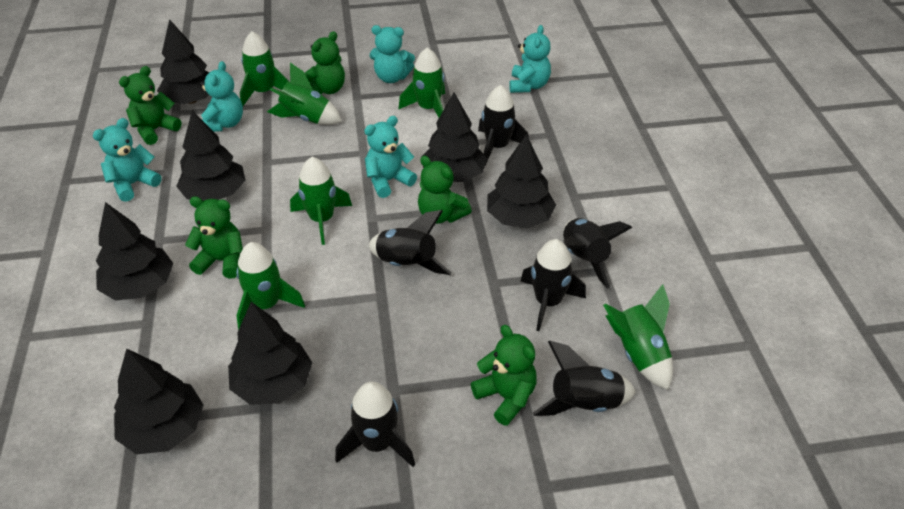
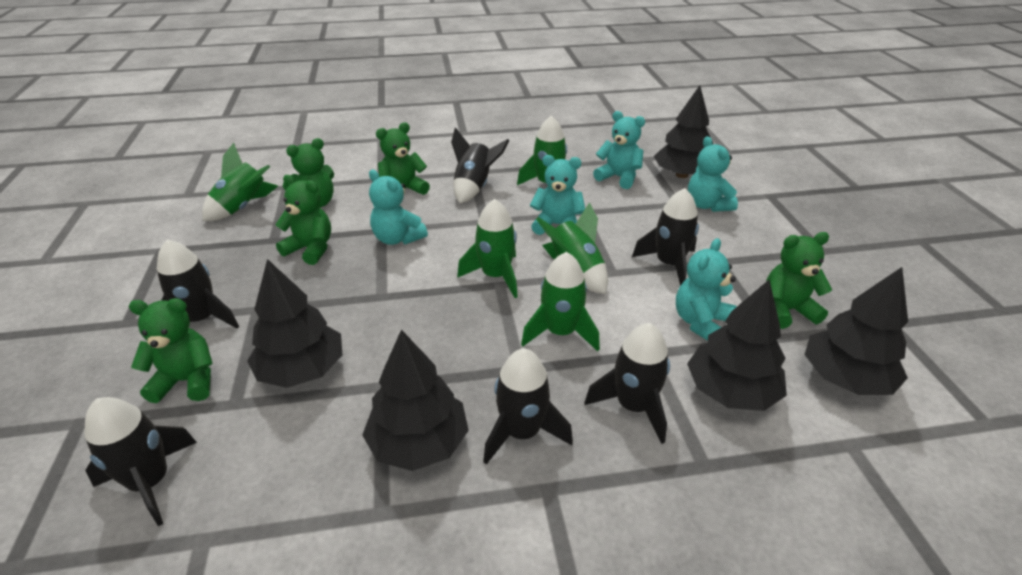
black tree: [96,202,174,301] [114,348,204,454] [157,19,210,104] [176,110,245,201] [228,302,313,405] [421,93,487,182] [487,134,556,228] = 7 -> [247,259,342,388] [362,329,469,471] [654,85,714,178] [687,280,787,411] [805,267,908,395] = 5
green rocket: [236,242,305,330] [240,32,289,106] [267,63,342,125] [290,157,352,245] [398,47,445,117] [603,284,673,390] = 6 -> [202,143,278,221] [457,199,518,298] [517,115,567,185] [521,252,600,351] [536,202,608,294] = 5

